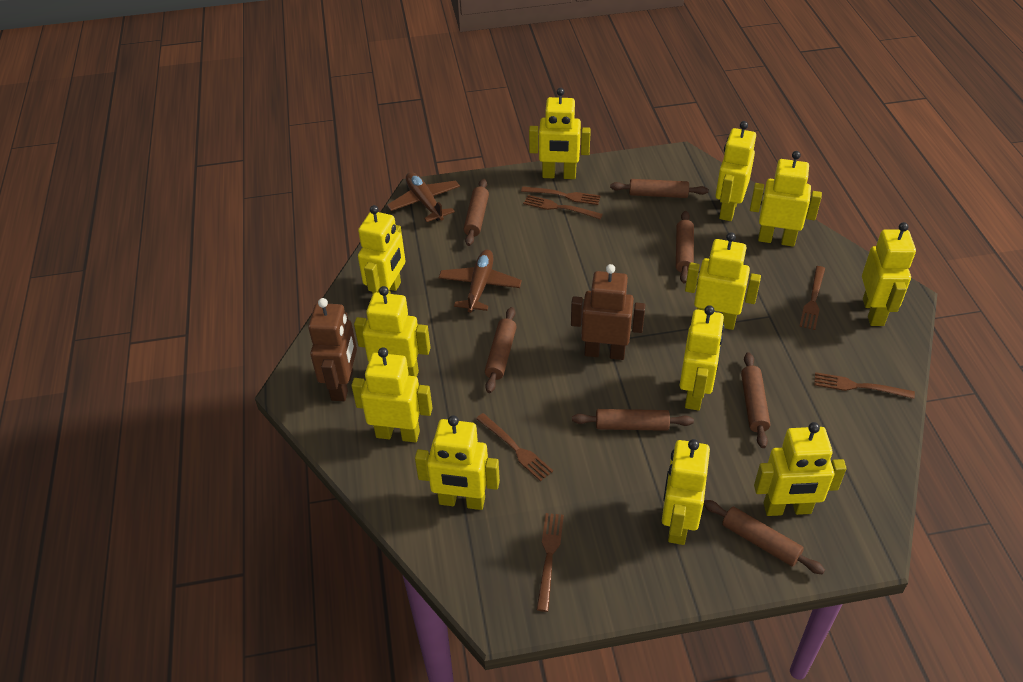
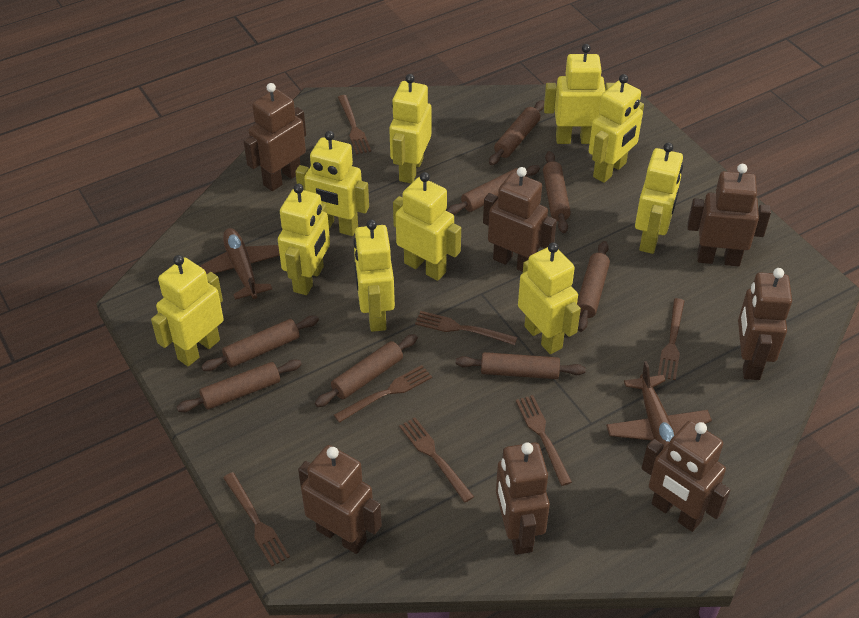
brown fork: [476,413,553,481] [521,186,601,205] [523,195,603,219] [537,513,564,612] [799,266,825,330] [814,372,915,399] = 6 -> [223,472,290,566] [334,365,432,423] [338,95,371,154] [399,417,474,503] [415,311,517,345] [516,395,572,486] [658,298,685,380] = 7
brown robot: [308,298,357,401] [571,264,645,360] = 2 -> [243,83,306,191] [298,445,382,554] [483,167,557,272] [496,442,550,555] [642,421,730,532] [688,164,771,266] [738,268,792,380] = 7
brown rolling pin: [464,179,489,246] [485,307,517,393] [572,409,694,431] [610,179,708,198] [676,211,694,284] [703,500,825,574] [741,352,770,448] = 7 -> [177,359,302,412] [201,316,319,371] [315,334,418,407] [447,165,540,215] [456,352,586,379] [489,100,544,165] [543,151,571,233] [577,241,610,332] = 8
yellow robot: [351,347,432,443] [354,286,431,377] [358,205,405,294] [415,415,500,510] [529,88,591,179] [662,439,710,545] [680,305,725,411] [685,232,761,330] [715,121,756,221] [750,151,822,247] [754,422,847,516] [862,222,916,326] = 12 -> [151,255,224,367] [278,184,330,295] [295,131,369,236] [354,220,395,332] [389,74,431,183] [393,172,461,281] [518,242,581,354] [544,44,615,144] [589,74,644,183] [635,143,683,254] = 10

